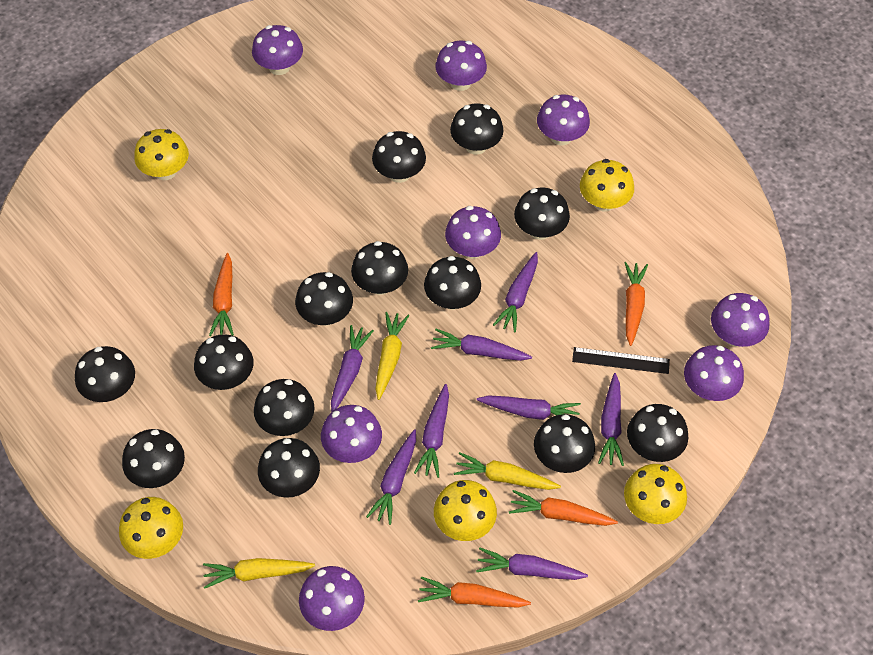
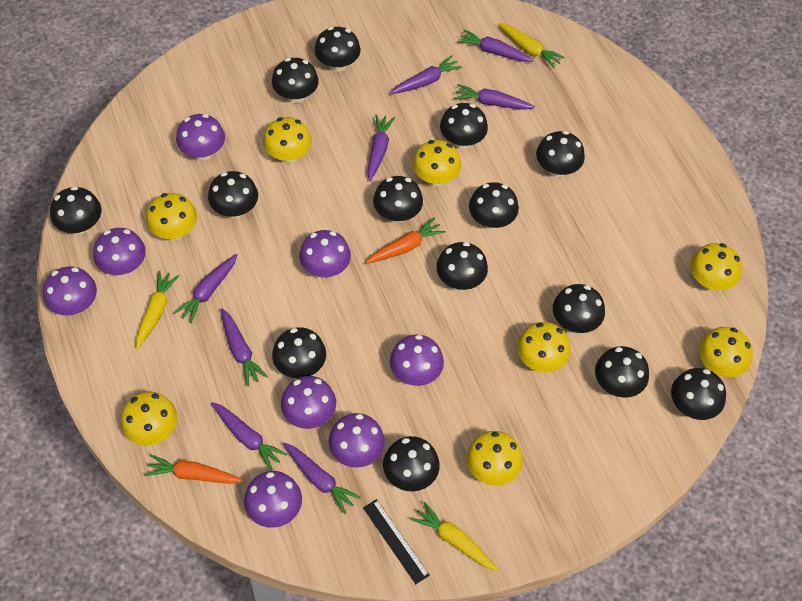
black mushroom: [75,346,135,402] [122,429,185,488] [194,334,254,390] [254,379,315,436] [258,438,320,498] [295,272,353,326] [351,241,408,295] [372,131,426,183] [424,256,481,310] [450,103,503,155] [514,188,570,240] [534,414,595,473] [627,404,688,462] = 13 -> [50,186,101,234] [208,171,258,218] [272,58,319,103] [272,327,326,378] [314,27,361,72] [373,176,423,223] [383,436,440,491] [436,242,488,290] [440,103,488,149] [469,182,519,229] [536,131,585,177] [553,284,605,333] [595,346,649,398] [671,368,726,420] = 14
orange carrot: [209,253,234,336] [418,577,531,608] [509,490,618,526] [624,262,648,346] = 4 -> [144,454,243,484] [366,218,445,264] = 2
yellow mushroom: [119,497,183,559] [134,129,189,180] [434,480,497,541] [580,159,634,212] [624,464,687,524] = 5 -> [121,392,177,445] [146,193,197,240] [263,117,312,163] [412,140,461,186] [466,431,523,486] [517,322,571,372] [690,243,742,290] [699,327,753,377] = 8

